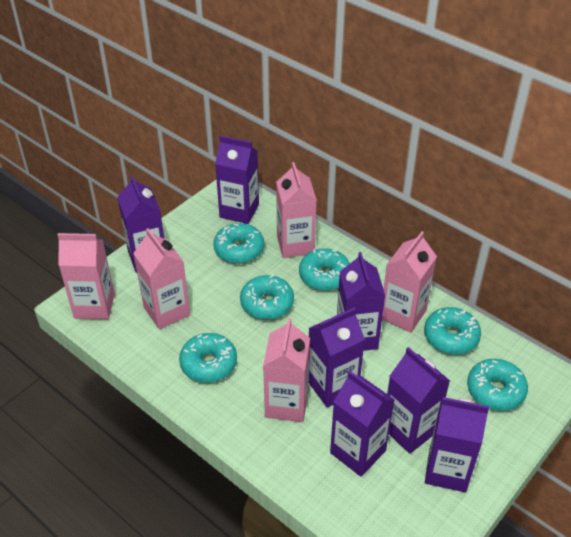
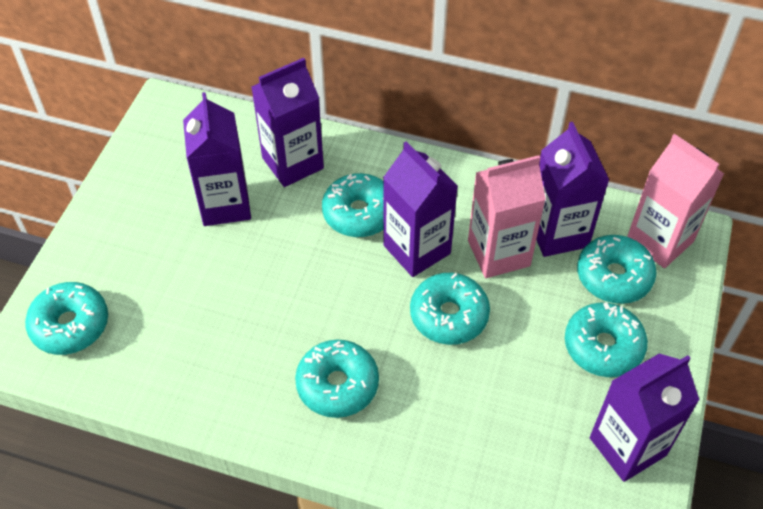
pink carton: [57,233,115,320] [133,228,190,329] [263,318,310,422] [276,162,317,258] [382,231,437,333] = 5 -> [468,155,546,278] [627,134,724,268] = 2
purple carton: [117,175,164,273] [215,136,259,224] [309,307,365,408] [330,371,395,477] [337,252,385,351] [387,347,450,454] [425,397,489,492] = 7 -> [183,92,251,226] [251,58,324,187] [383,141,458,277] [536,122,609,257] [590,353,699,482] = 5

